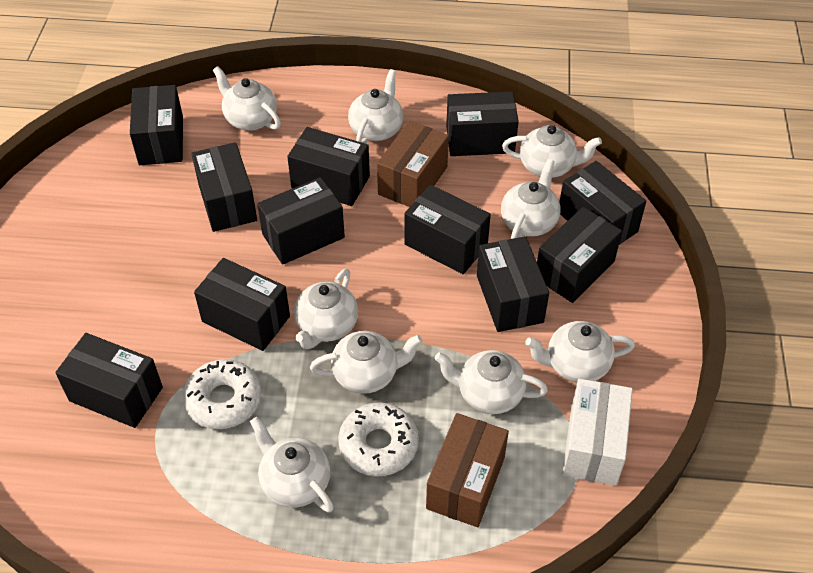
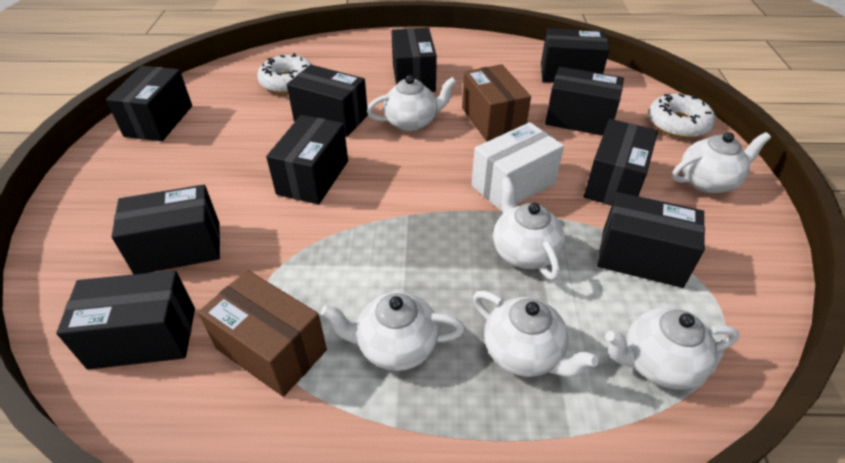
black box: [55,333,163,428] [130,85,183,165] [192,142,257,232] [194,258,290,351] [257,177,345,265] [287,127,370,206] [404,185,491,274] [446,92,519,156] [477,236,549,332] [537,207,622,303] [559,161,646,245] = 11 -> [56,270,195,370] [106,66,192,141] [111,185,220,274] [266,115,348,204] [287,65,368,137] [391,28,437,92] [541,28,609,83] [545,67,624,136] [584,119,658,206] [597,192,705,288] = 10
white teapot: [213,66,281,131] [250,417,334,513] [294,269,358,349] [310,331,423,394] [348,69,403,144] [435,350,548,414] [501,159,561,239] [502,125,602,178] [525,321,635,383] = 9 -> [321,292,465,371] [367,75,456,132] [473,291,599,377] [493,177,565,280] [605,308,740,389] [672,132,771,193] = 6

